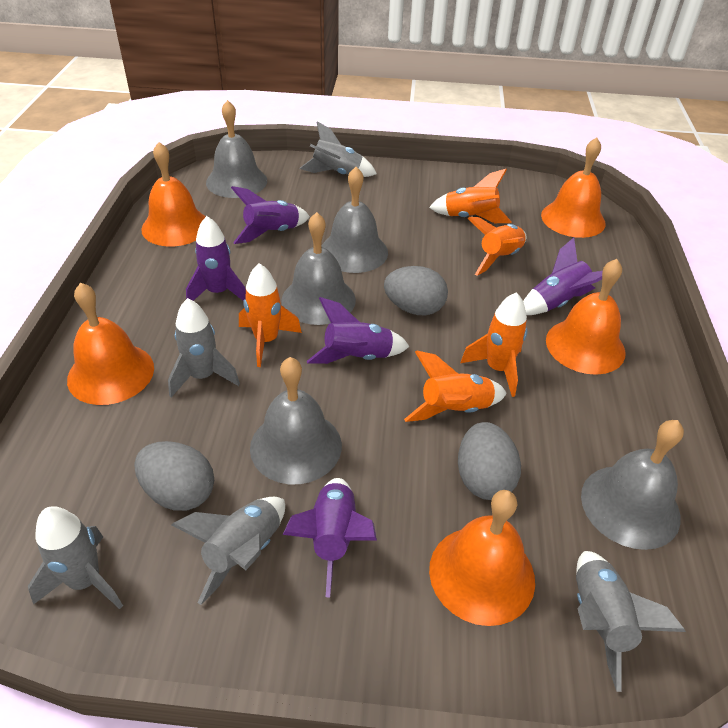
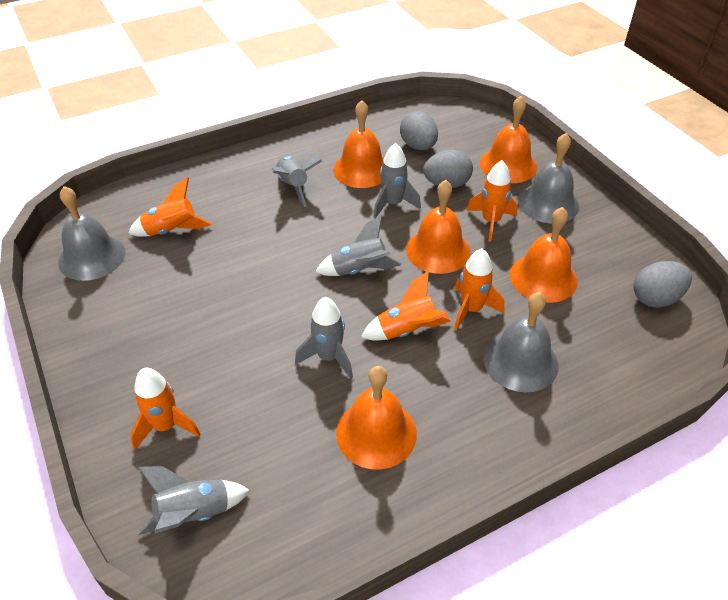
grey bell: [206,100,267,198] [250,357,342,484] [281,212,356,325] [321,167,388,273] [581,420,684,550] = 5 -> [58,186,126,281] [484,292,559,392] [518,133,579,224] = 3
purple rocket: [186,216,246,301] [231,186,310,244] [283,478,377,598] [307,297,410,364] [523,238,602,315] = 5 -> none = 0

